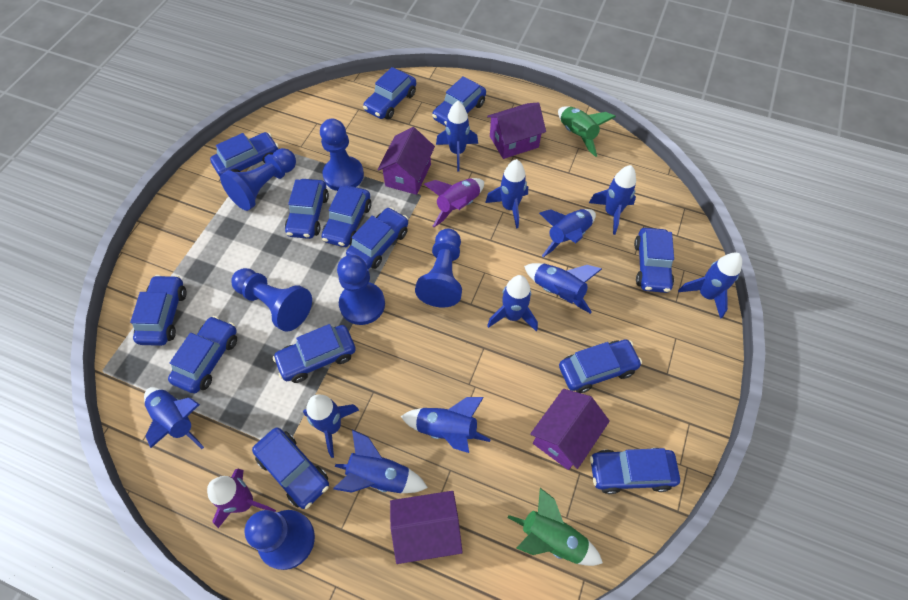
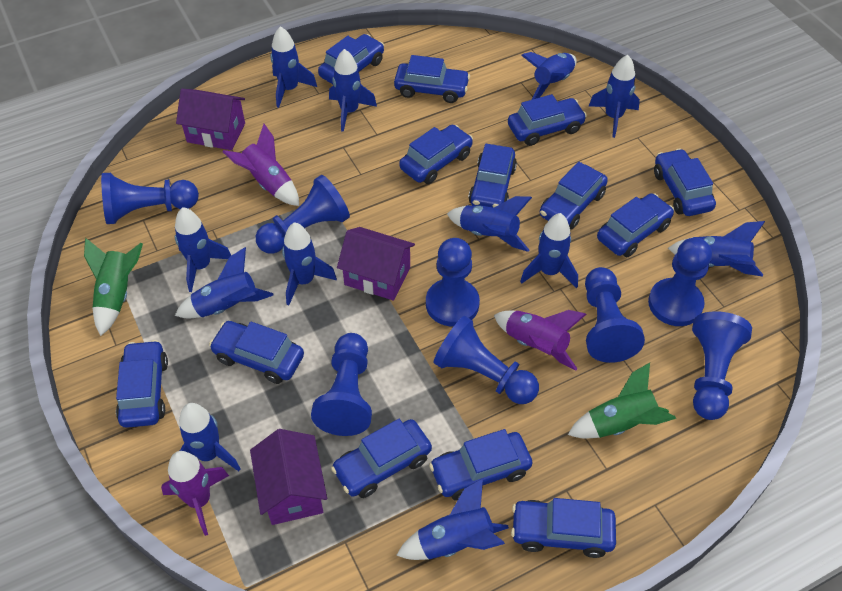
blue pawn: [220,148,296,211] [231,268,312,332] [245,510,315,570] [320,119,364,191] [337,255,385,325] [415,228,462,307] = 6 -> [101,173,199,224] [256,175,350,254] [311,333,372,436] [426,238,480,327] [434,316,539,404] [585,267,645,363] [648,238,712,326] [692,311,752,420] = 8
blue rocket: [144,387,204,449] [303,395,359,458] [333,429,428,493] [401,397,491,453] [436,101,478,171] [485,159,528,228] [487,275,538,331] [524,263,602,314] [539,209,596,257] [589,165,636,235] [678,253,742,319] = 11 -> [175,207,232,292] [175,247,273,318] [179,403,241,471] [270,26,317,108] [282,222,337,305] [329,49,377,132] [396,478,509,560] [447,196,532,252] [520,213,578,288] [521,52,577,100] [588,55,640,138] [668,221,765,277] = 12
purple house: [377,127,435,195] [390,491,463,564] [487,103,546,159] [530,389,610,470] = 4 -> [176,89,245,150] [250,429,327,525] [337,227,415,301] = 3
purple rocket: [207,469,276,528] [424,178,484,227] = 2 -> [161,451,229,536] [222,124,299,206] [494,310,587,371] = 3

